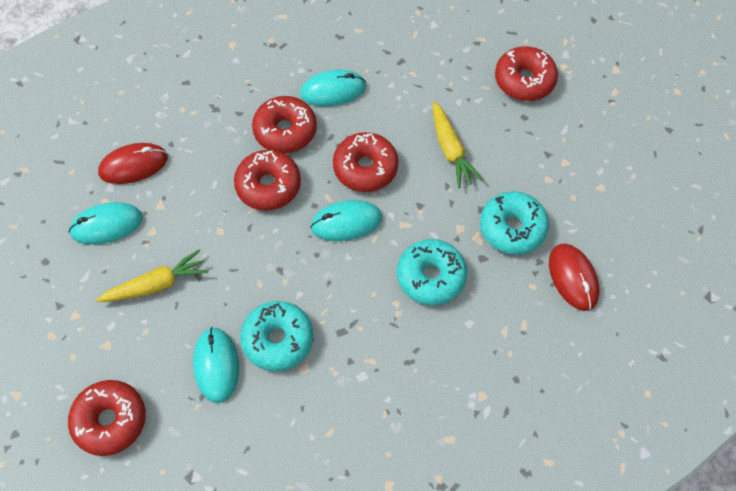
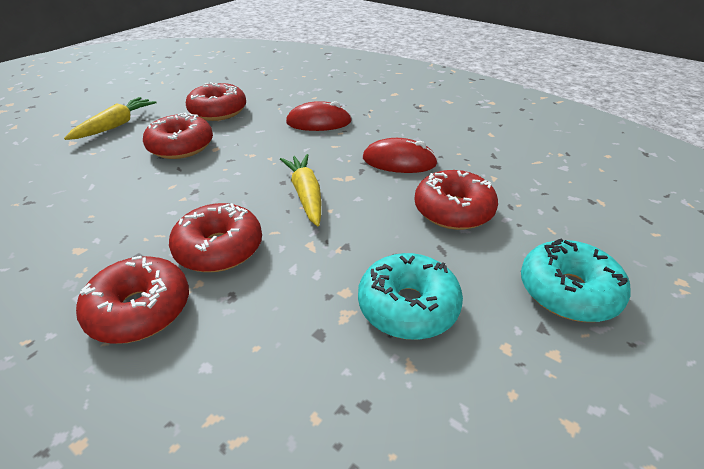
turquoise donut: [240,301,313,371] [397,239,467,305] [480,191,549,255] = 3 -> [358,253,463,340] [521,239,631,322] = 2
turquoise mouse: [69,202,143,245] [193,327,239,403] [300,70,366,107] [310,200,382,241] = 4 -> none = 0

